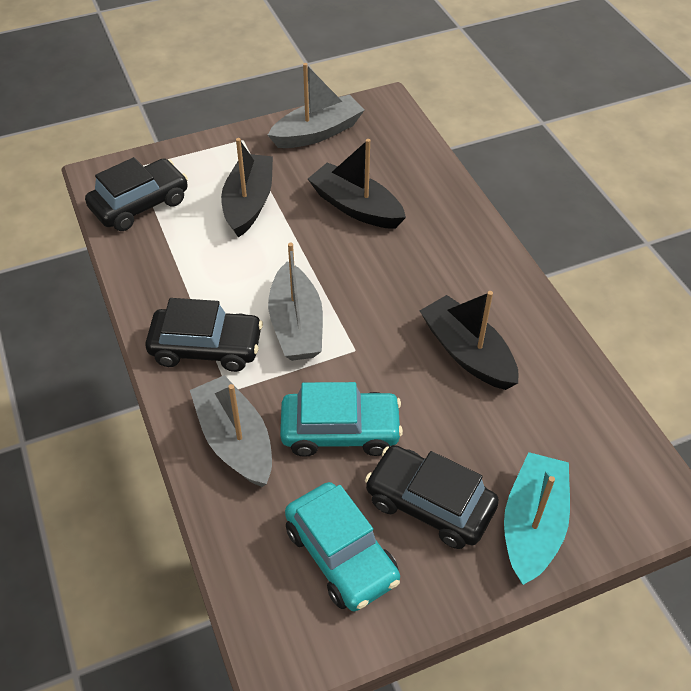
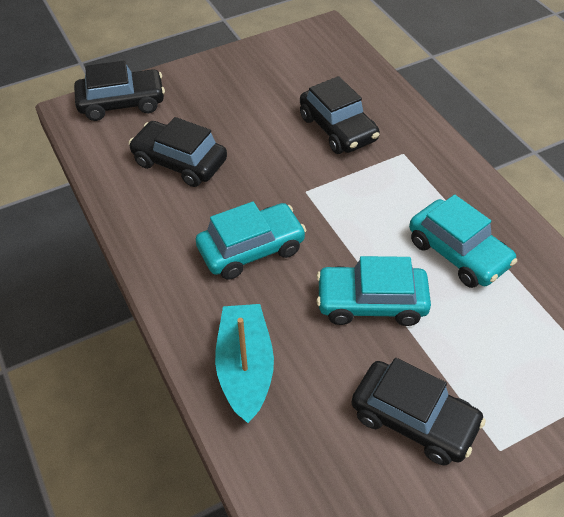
black boat: [221,138,273,237] [308,139,406,229] [420,291,519,390] = 3 -> none = 0
black car: [85,157,188,231] [145,298,263,372] [365,445,499,549] = 3 -> [74,60,165,121] [129,117,227,187] [300,76,380,154] [351,358,486,465] = 4
grey boat: [190,375,272,487] [268,63,364,148] [268,243,323,361] = 3 -> none = 0
turquoise car: [280,382,403,457] [285,482,400,611] = 2 -> [196,202,306,280] [316,256,431,326] [409,195,517,288] = 3

